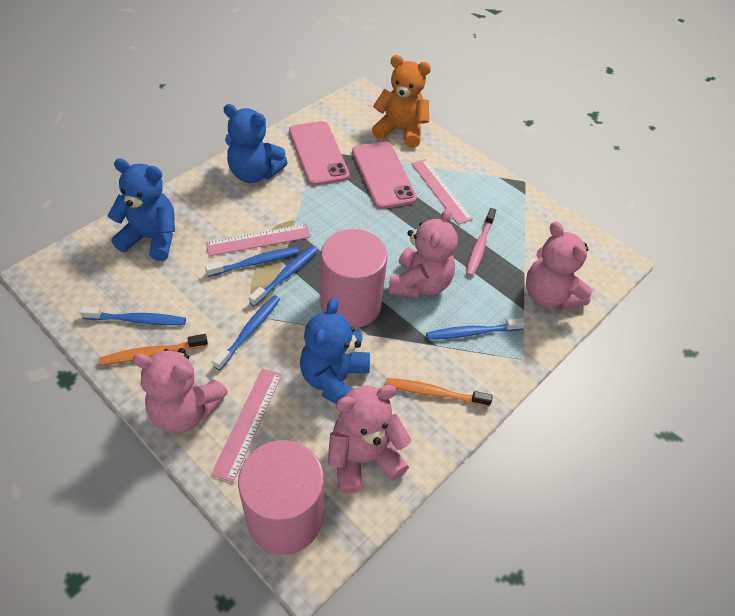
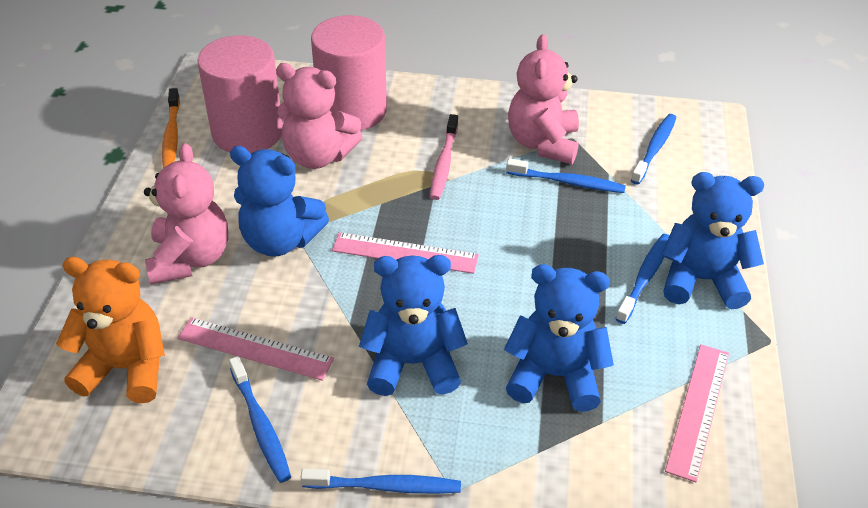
blue teddy bear: [108,159,175,261] [223,104,288,183] [300,298,370,404] = 3 -> [230,146,329,257] [359,255,468,396] [504,264,614,412] [661,172,764,309] = 4
orange toothbrush: [99,334,208,365] [385,378,492,407] = 2 -> [162,88,180,168] = 1
pink phone: [289,121,350,186] [352,142,417,209] = 2 -> none = 0
pink teddy bear: [132,348,228,433] [328,385,411,494] [388,208,458,298] [526,222,592,310] = 4 -> [144,143,228,284] [276,63,362,169] [508,34,579,164] = 3

